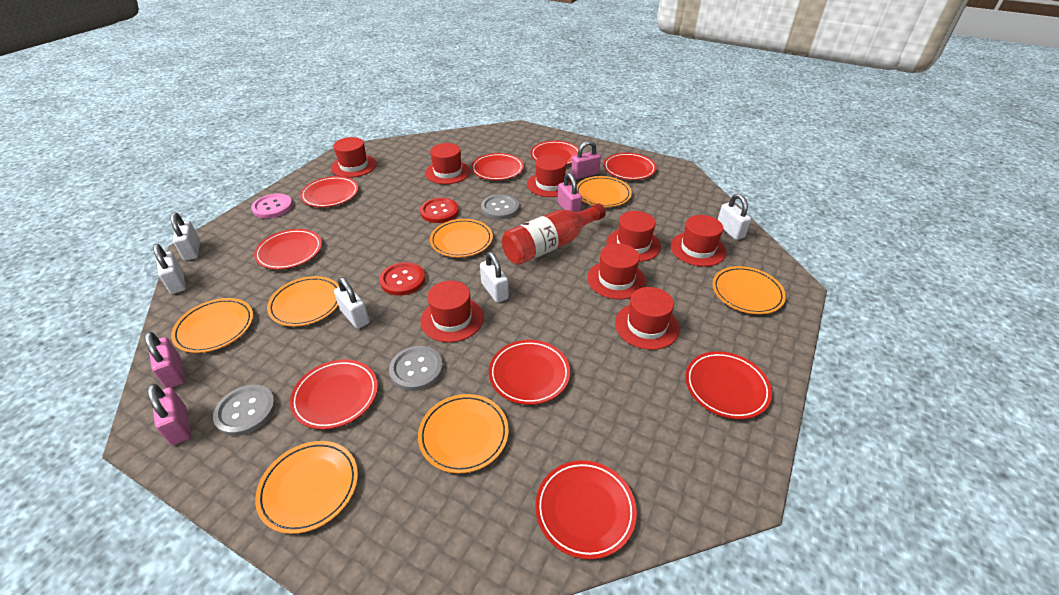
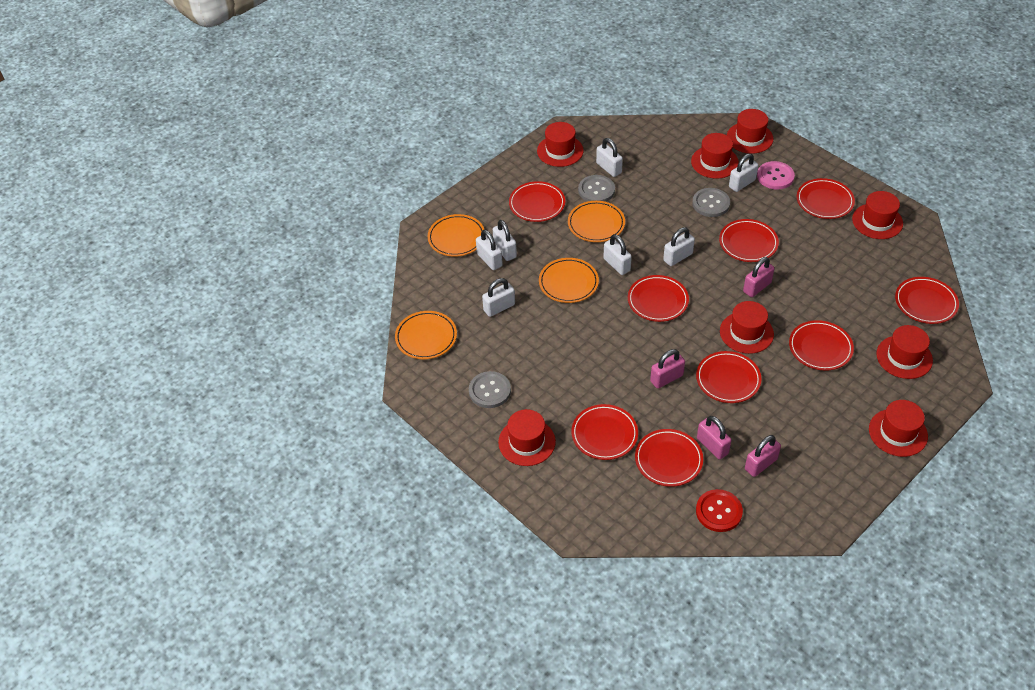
orange plate: [171,298,253,353] [255,441,358,534] [267,276,339,327] [418,394,509,473] [430,219,493,257] [577,176,632,207] [712,266,786,314] = 7 -> [395,311,457,359] [428,214,485,257] [539,258,599,303] [568,201,625,242] = 4
red bottle: [502,203,606,265] = 1 -> none = 0
red button: [379,262,425,295] [420,198,459,223] = 2 -> [696,489,743,532] = 1
white padlock: [153,244,186,294] [171,212,200,260] [334,277,370,329] [480,252,509,303] [718,194,751,240] = 5 -> [476,230,503,270] [482,278,515,317] [493,220,517,261] [596,138,623,177] [603,234,632,275] [663,227,695,266] [729,153,758,192] = 7

